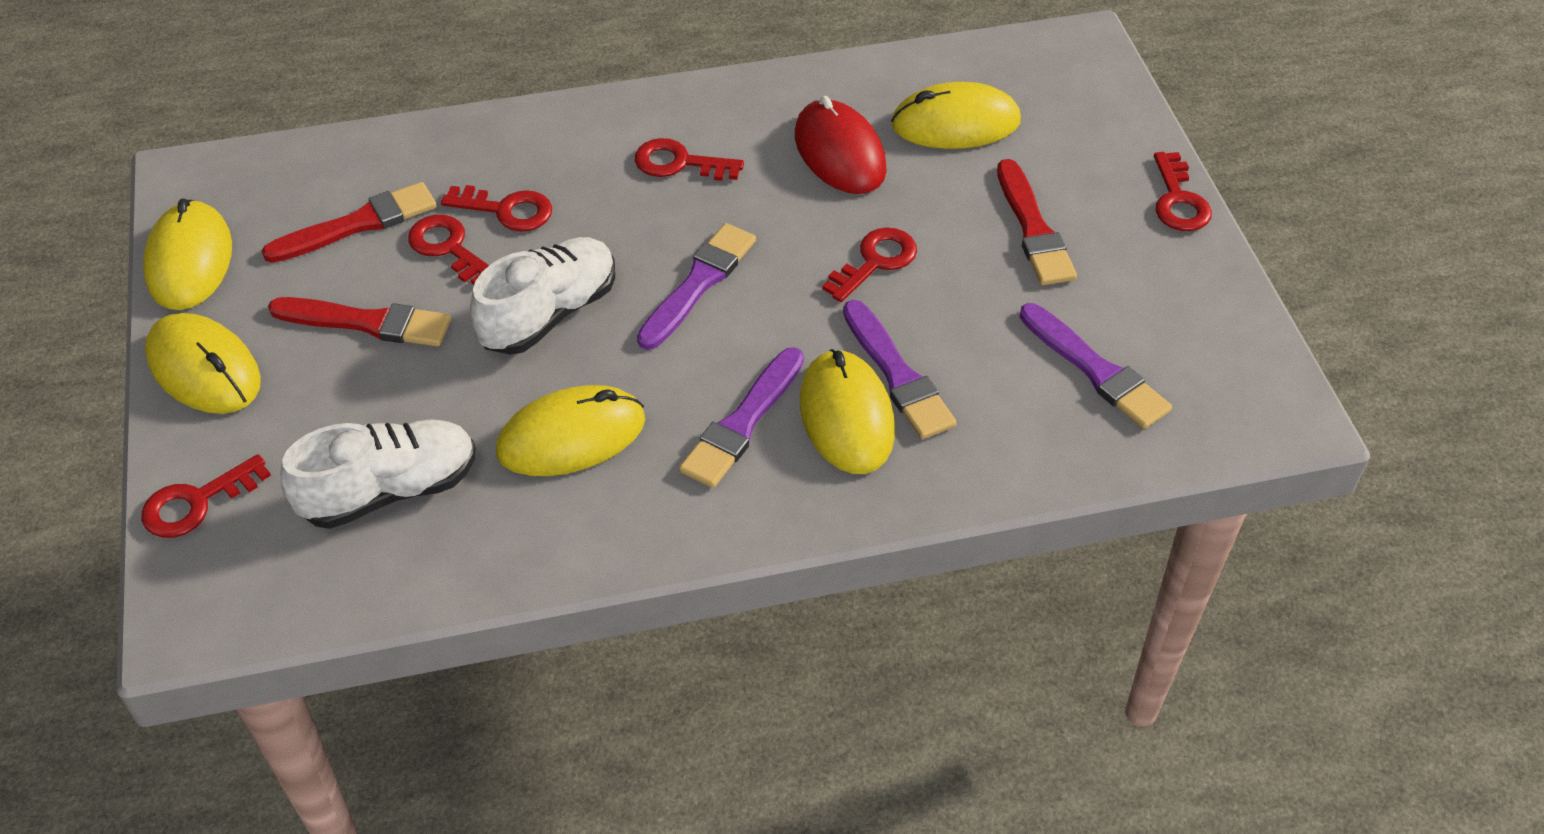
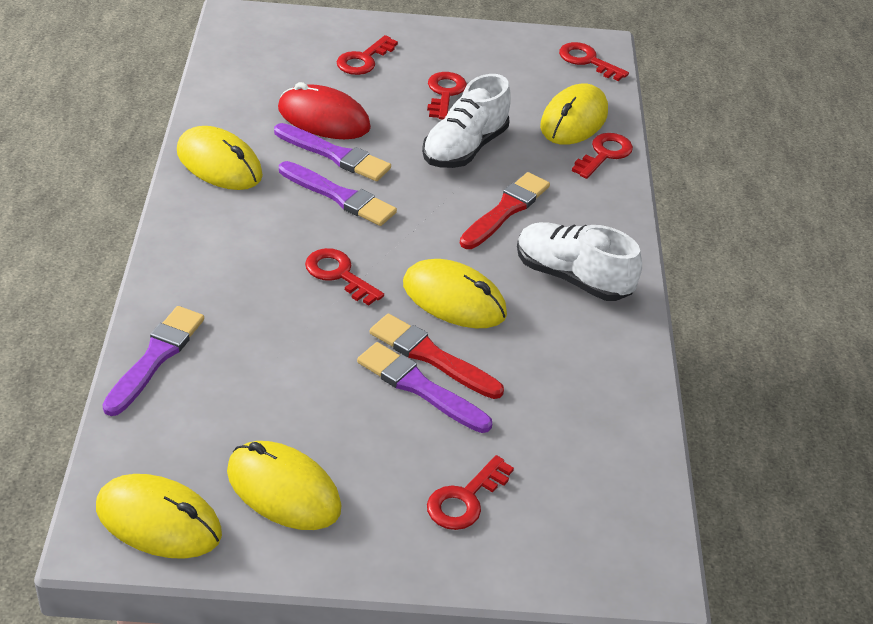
red brush: [262,182,437,263] [268,297,451,346] [997,159,1077,285] = 3 -> [370,314,504,399] [460,172,550,249] = 2

